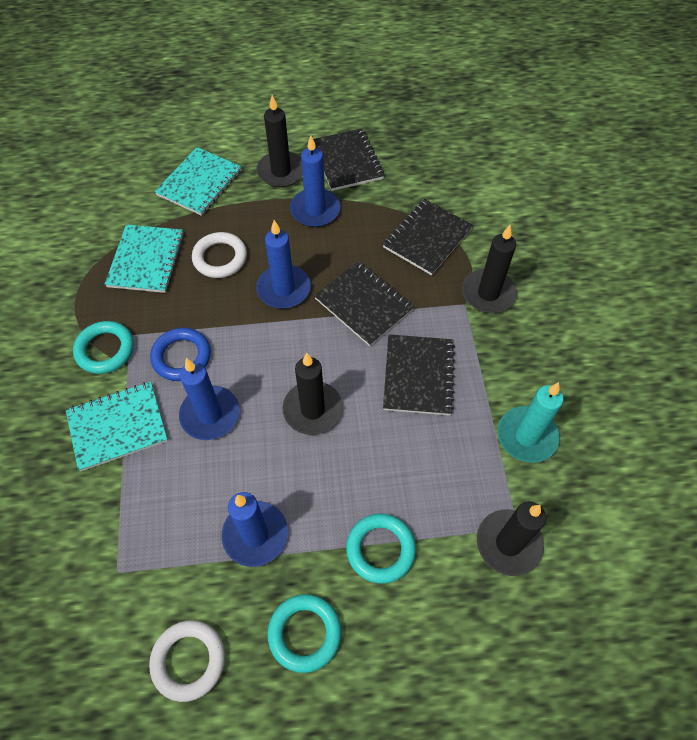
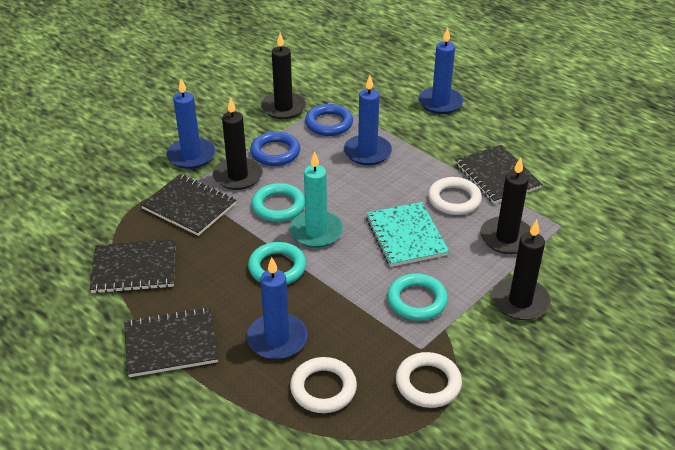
blue ring: [150,328,211,381] = 1 -> [250,132,300,166] [305,104,353,136] = 2
turquoise notebook: [66,382,168,471] [105,224,184,293] [155,147,242,216] = 3 -> [366,202,449,267] = 1
white ring: [149,620,225,702] [192,232,247,278] = 2 -> [290,357,357,413] [396,352,462,408] [428,177,482,215] = 3

